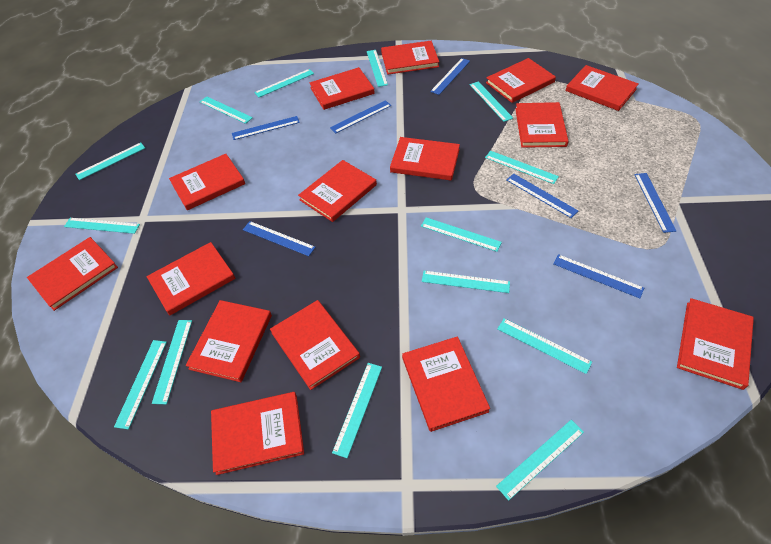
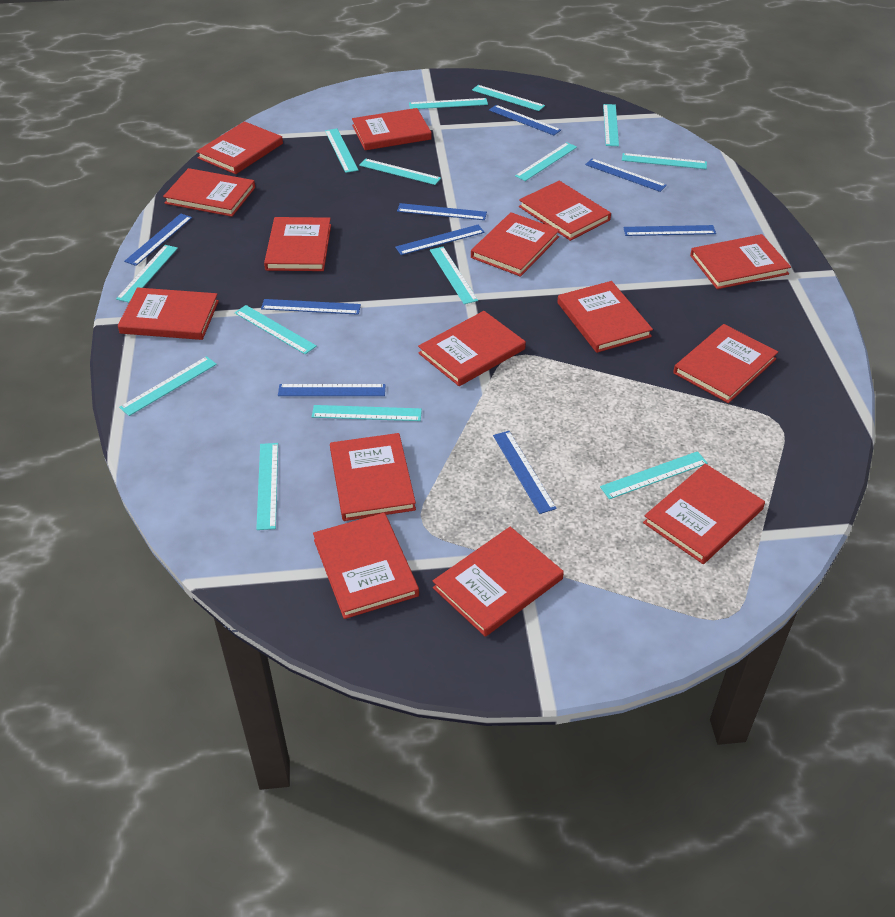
blue ruler: [232,116,300,140] [243,221,315,256] [330,100,391,133] [430,58,470,95] [507,174,578,218] [553,254,644,298] [634,173,676,233] = 7 -> [124,214,192,266] [261,299,361,315] [278,384,386,396] [395,225,485,255] [397,203,487,220] [489,105,561,135] [493,431,557,514] [585,159,667,192] [623,225,716,236] = 9

